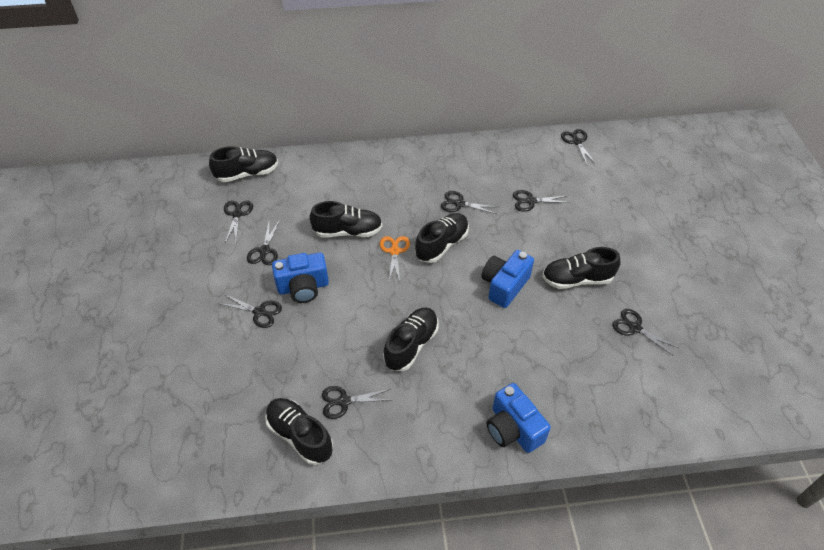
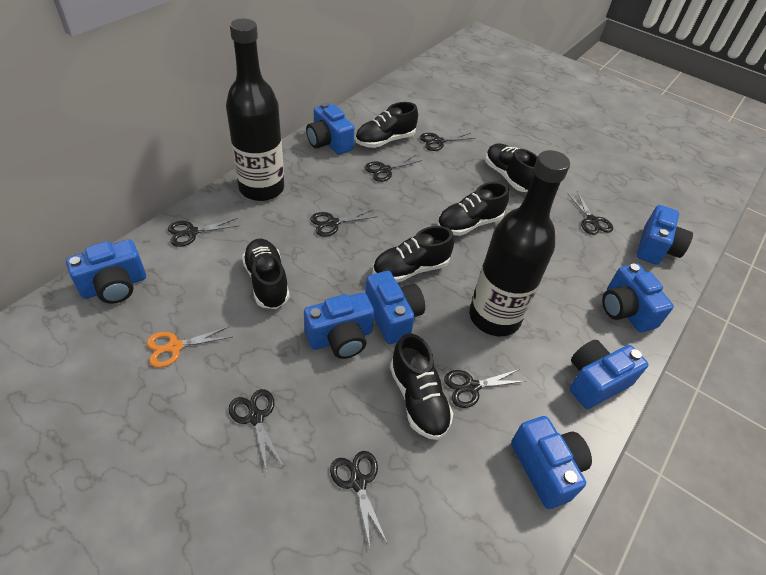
black bottle: none = 0 -> [226,19,284,201] [469,150,570,336] = 2
blue camera: [272,253,329,303] [481,250,534,308] [487,383,551,453] = 3 -> [66,239,146,304] [304,293,374,359] [306,102,354,155] [365,271,425,344] [511,416,592,509] [570,340,649,409] [602,263,674,332] [637,205,693,265] = 8

